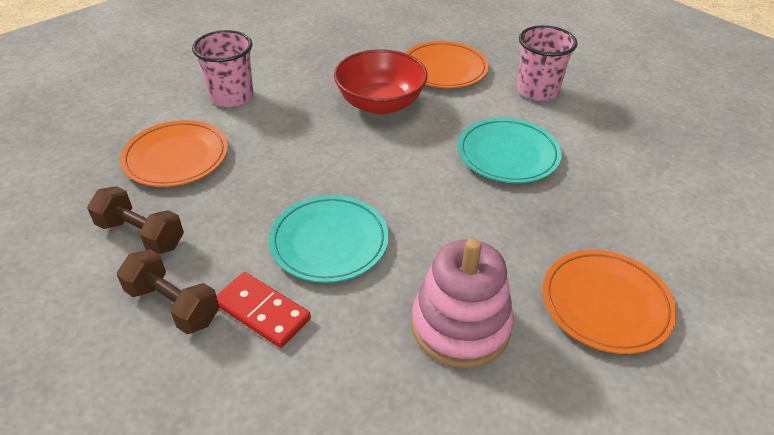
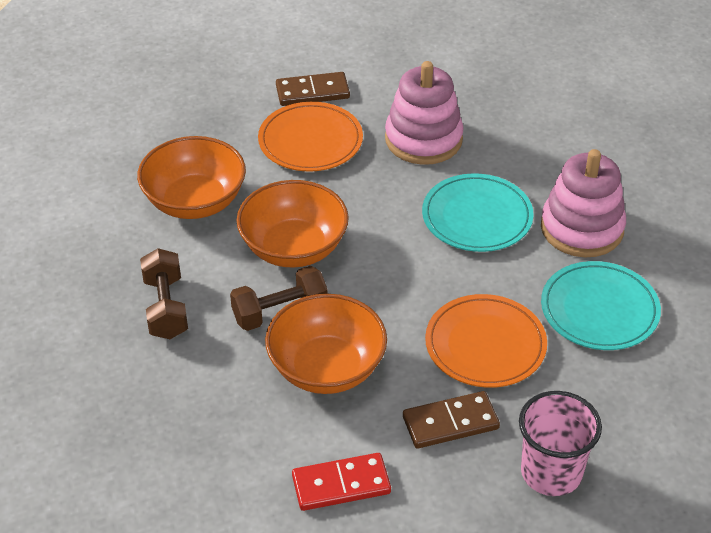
brown domino: none = 0 -> [276,72,350,106] [403,391,500,449] = 2
orange bowl: none = 0 -> [137,136,246,219] [236,180,349,267] [265,294,387,394] = 3
orange plate: [120,120,228,187] [406,41,489,88] [543,250,677,354] = 3 -> [258,102,363,172] [425,294,547,388] = 2
pink cup: [192,30,253,107] [517,25,578,101] = 2 -> [519,391,602,496] = 1
pink stacking toy: [411,238,514,368] = 1 -> [385,61,464,165] [541,149,626,257] = 2
red bowl: [334,49,428,115] = 1 -> none = 0

